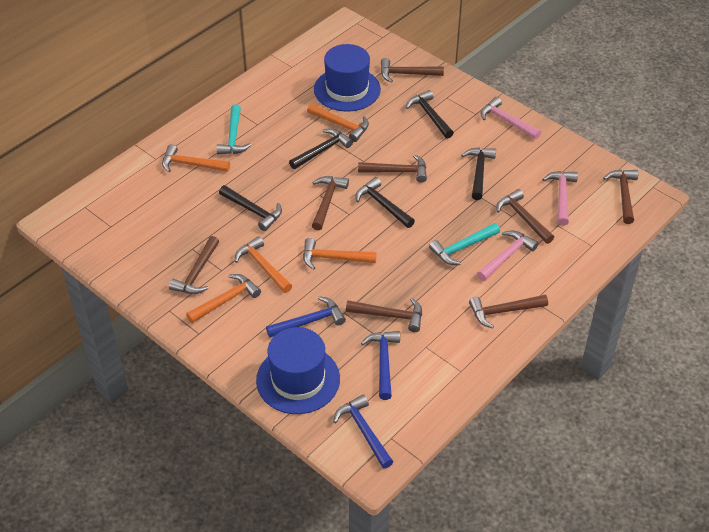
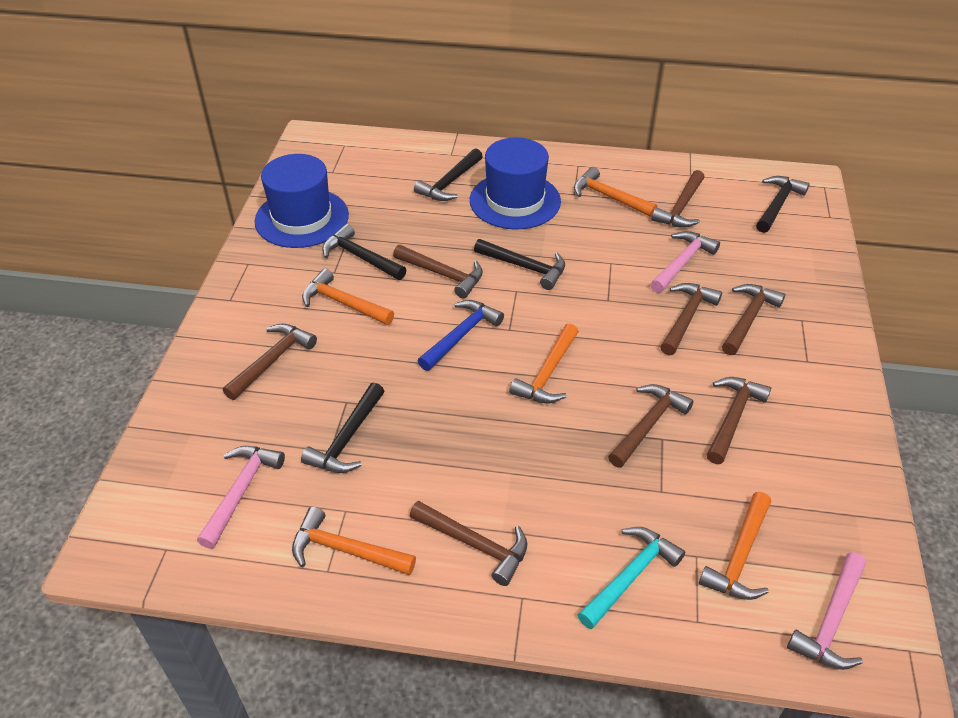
blue hammer: [266,296,346,338] [333,394,393,469] [361,331,400,400] = 3 -> [418,300,504,371] = 1
turquoise hammer: [216,105,251,155] [429,223,500,265] = 2 -> [577,527,685,629] = 1

